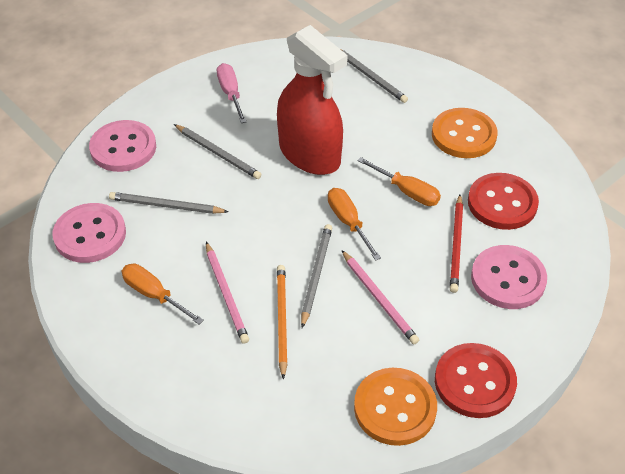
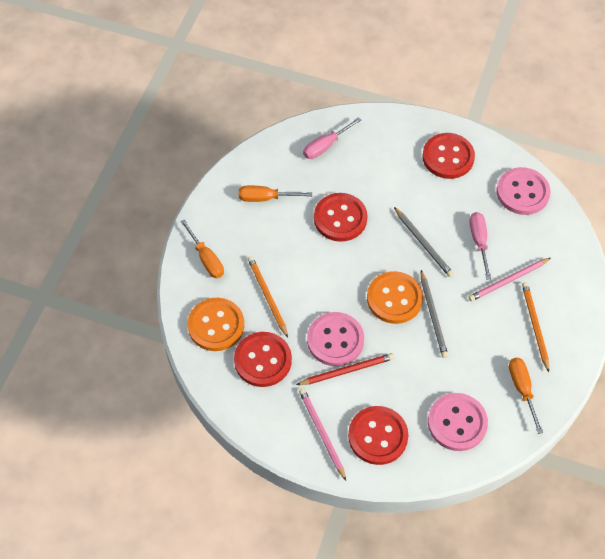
grey pencil: [109,192,229,214] [174,124,261,179] [301,224,332,328] [341,49,408,103] = 4 -> [394,207,454,277] [421,270,448,358] = 2
orange pencil: [277,265,288,380] = 1 -> [248,256,288,338] [522,282,549,372] = 2
pink screwdriver: [217,63,246,123] = 1 -> [303,117,361,159] [469,212,491,280] = 2
red button: [435,343,517,418] [468,173,539,230] = 2 -> [234,332,292,387] [314,193,367,242] [348,406,408,465] [422,133,475,179] = 4
red spray bottle: [277,25,348,175] = 1 -> none = 0

